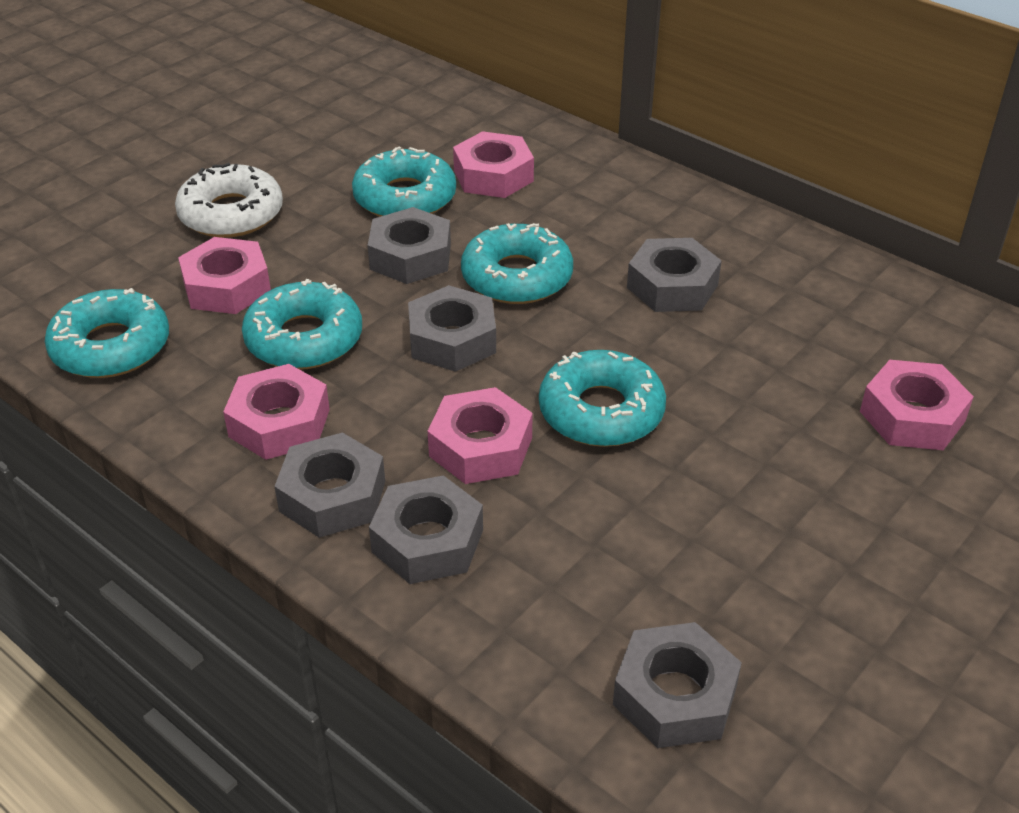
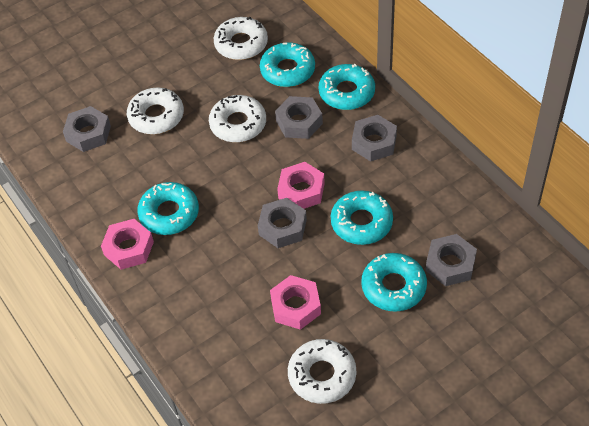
grey nut: [274,432,385,538] [368,207,451,284] [369,475,483,584] [408,285,496,372] [613,622,742,748] [627,238,722,312] = 6 -> [63,106,111,152] [258,198,307,248] [275,96,323,139] [352,115,397,161] [425,234,477,286] = 5
pink nut: [178,237,271,314] [223,364,330,460] [428,387,533,484] [453,131,534,198] [860,360,974,450] = 5 -> [101,219,154,270] [270,275,321,330] [277,162,325,209] = 3
white donut: [175,163,283,238] = 1 -> [127,87,184,134] [209,95,266,142] [214,17,268,60] [288,339,356,404] = 4

